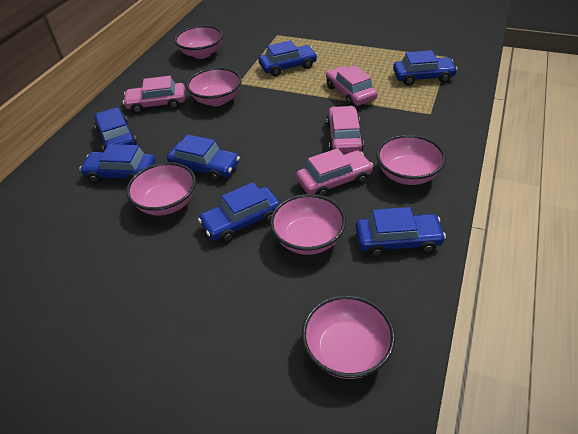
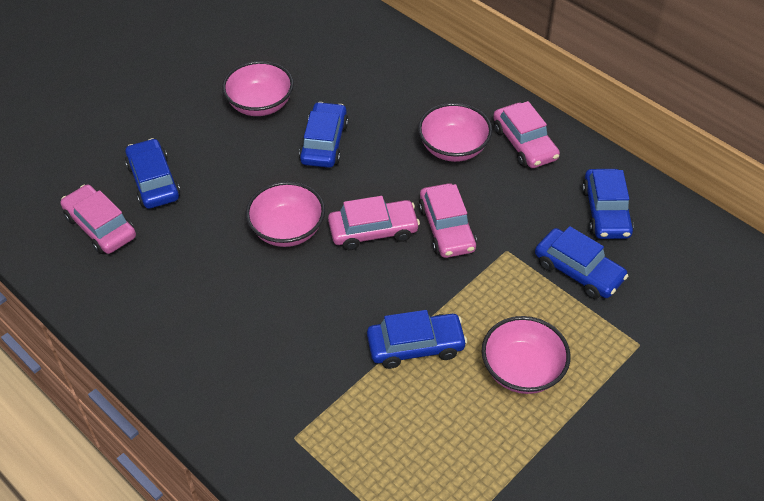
blue car: [79,144,156,183] [94,108,137,151] [167,134,240,182] [198,182,280,243] [259,40,317,76] [356,207,446,257] [393,50,458,86] = 7 -> [125,138,181,209] [299,102,348,168] [367,310,467,369] [535,226,628,299] [582,169,634,239] = 5
pink bowl: [126,162,196,216] [175,25,223,59] [186,68,241,106] [270,194,346,255] [302,295,395,379] [376,135,446,185] = 6 -> [222,61,294,116] [245,181,325,247] [418,103,492,162] [482,316,571,394] = 4

